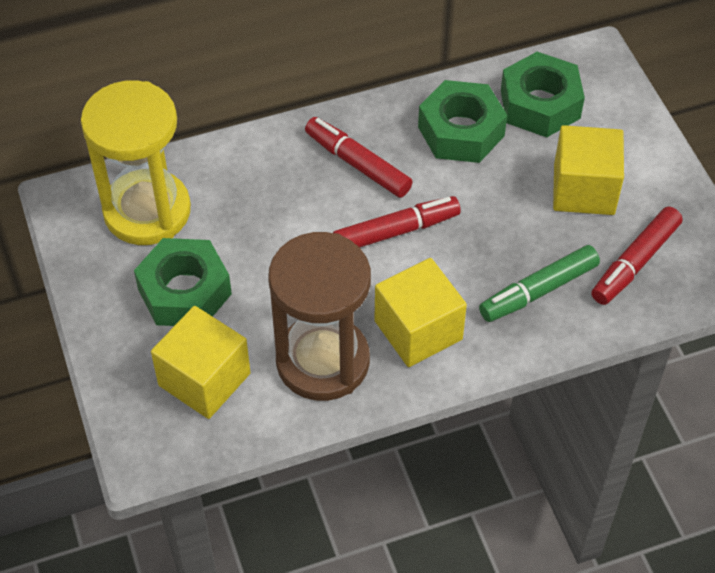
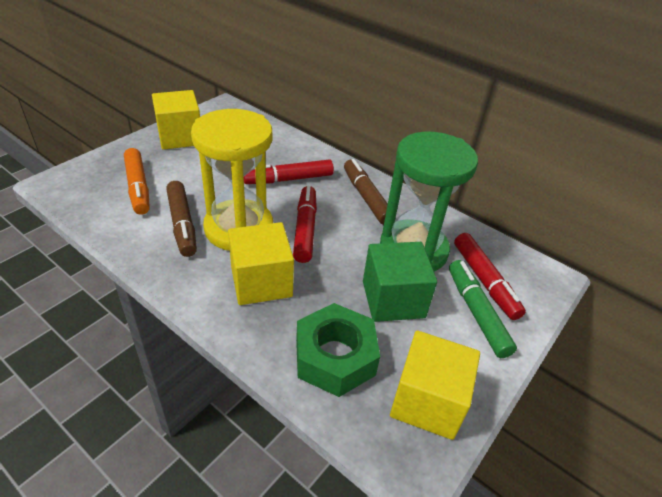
brown hourglass: [268,232,371,401] = 1 -> none = 0
brown marker: none = 0 -> [166,181,197,257] [344,159,388,225] = 2
green cube: none = 0 -> [363,242,437,322] = 1
green hourglass: none = 0 -> [380,132,478,272] = 1
green nut: [134,238,232,326] [418,80,507,163] [501,52,585,137] = 3 -> [296,303,380,397] = 1
orange marker: none = 0 -> [124,148,150,215] = 1

